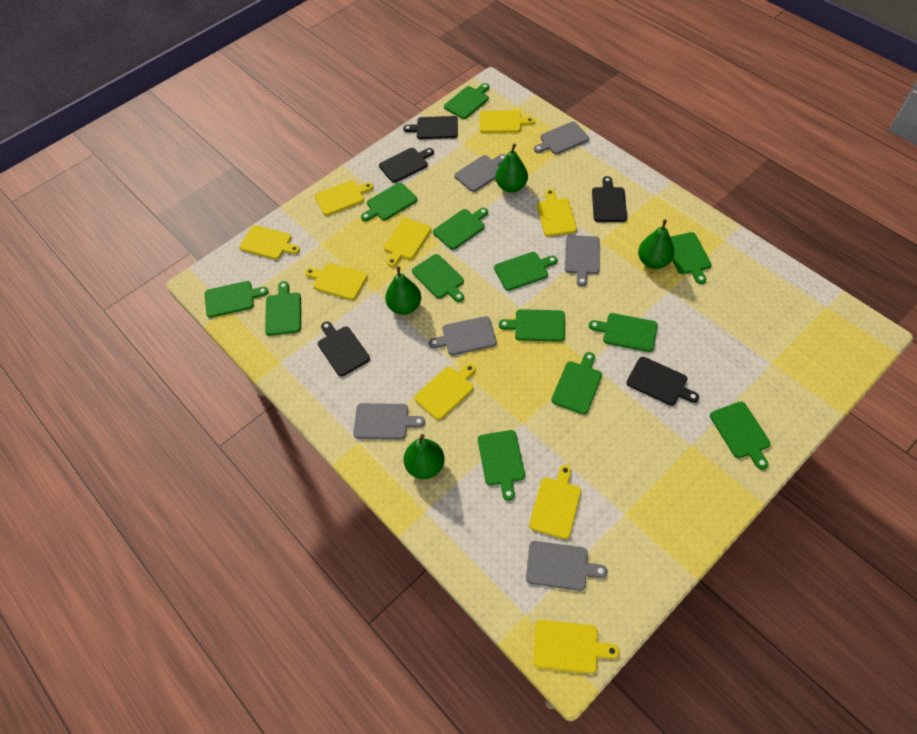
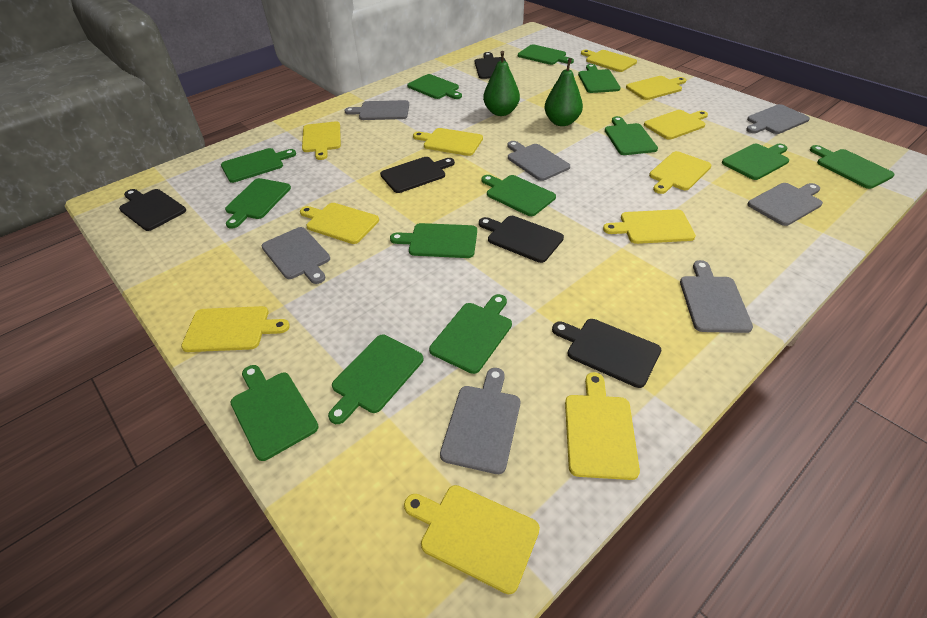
green pear: [385,267,421,315] [404,434,445,479] [495,144,528,193] [638,219,675,269] = 4 -> [483,51,520,116] [544,58,583,126] = 2
grey cutting board: [353,403,425,439] [429,316,497,355] [454,154,506,192] [526,541,607,591] [534,122,589,154] [565,235,600,287] = 6 -> [262,227,330,284] [345,100,409,120] [440,368,520,474] [507,141,570,181] [680,260,753,333] [746,104,810,134] [748,183,823,226] = 7
yellow cutting board: [239,225,300,259] [305,263,367,300] [315,180,373,216] [384,218,431,267] [414,364,476,420] [480,110,535,133] [529,465,581,539] [534,620,619,674] [537,189,577,236] = 9 -> [181,306,290,352] [300,203,379,244] [302,121,341,160] [404,485,540,594] [413,128,483,156] [565,372,640,480] [581,50,637,72] [603,209,696,244] [626,76,686,100] [644,110,708,140] [649,151,712,194] = 11

